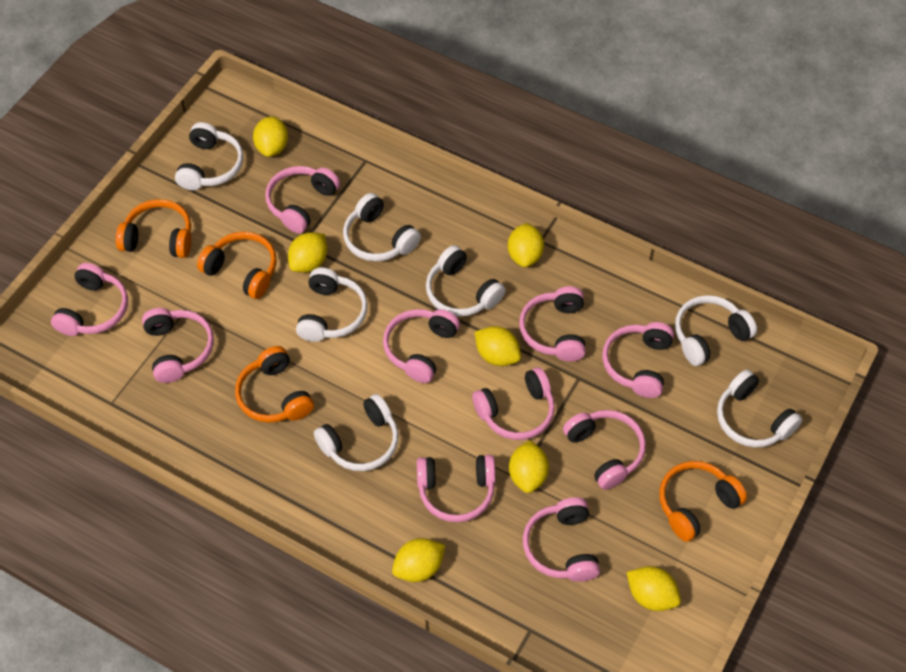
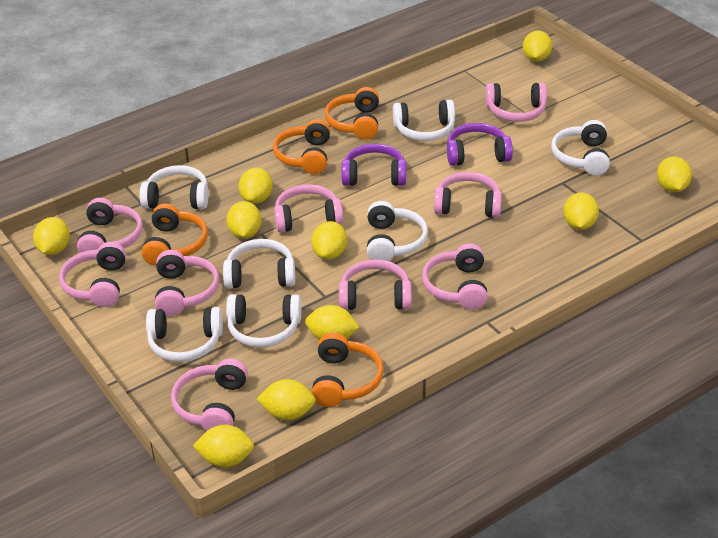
pink headphones: [51,263,128,336] [142,308,214,383] [265,166,340,233] [383,309,460,383] [416,454,496,522] [472,367,555,440] [519,286,586,362] [523,497,600,582] [563,410,646,490] [602,322,674,398] = 10 -> [59,242,126,307] [77,198,143,253] [155,250,220,316] [171,359,248,431] [274,184,343,233] [339,259,412,310] [422,243,488,310] [434,172,502,218] [485,83,547,122] = 9
purple headphones: none = 0 -> [342,144,406,186] [447,123,513,166] = 2
yellow lemon: [253,116,288,157] [288,232,327,272] [392,538,445,582] [475,326,521,366] [508,223,544,267] [509,440,549,493] [627,566,681,611] = 7 -> [33,217,70,255] [193,424,254,467] [226,201,261,239] [239,168,273,204] [257,379,316,420] [305,305,360,340] [311,221,347,259] [523,30,552,62] [563,192,599,230] [657,156,692,192] = 10

